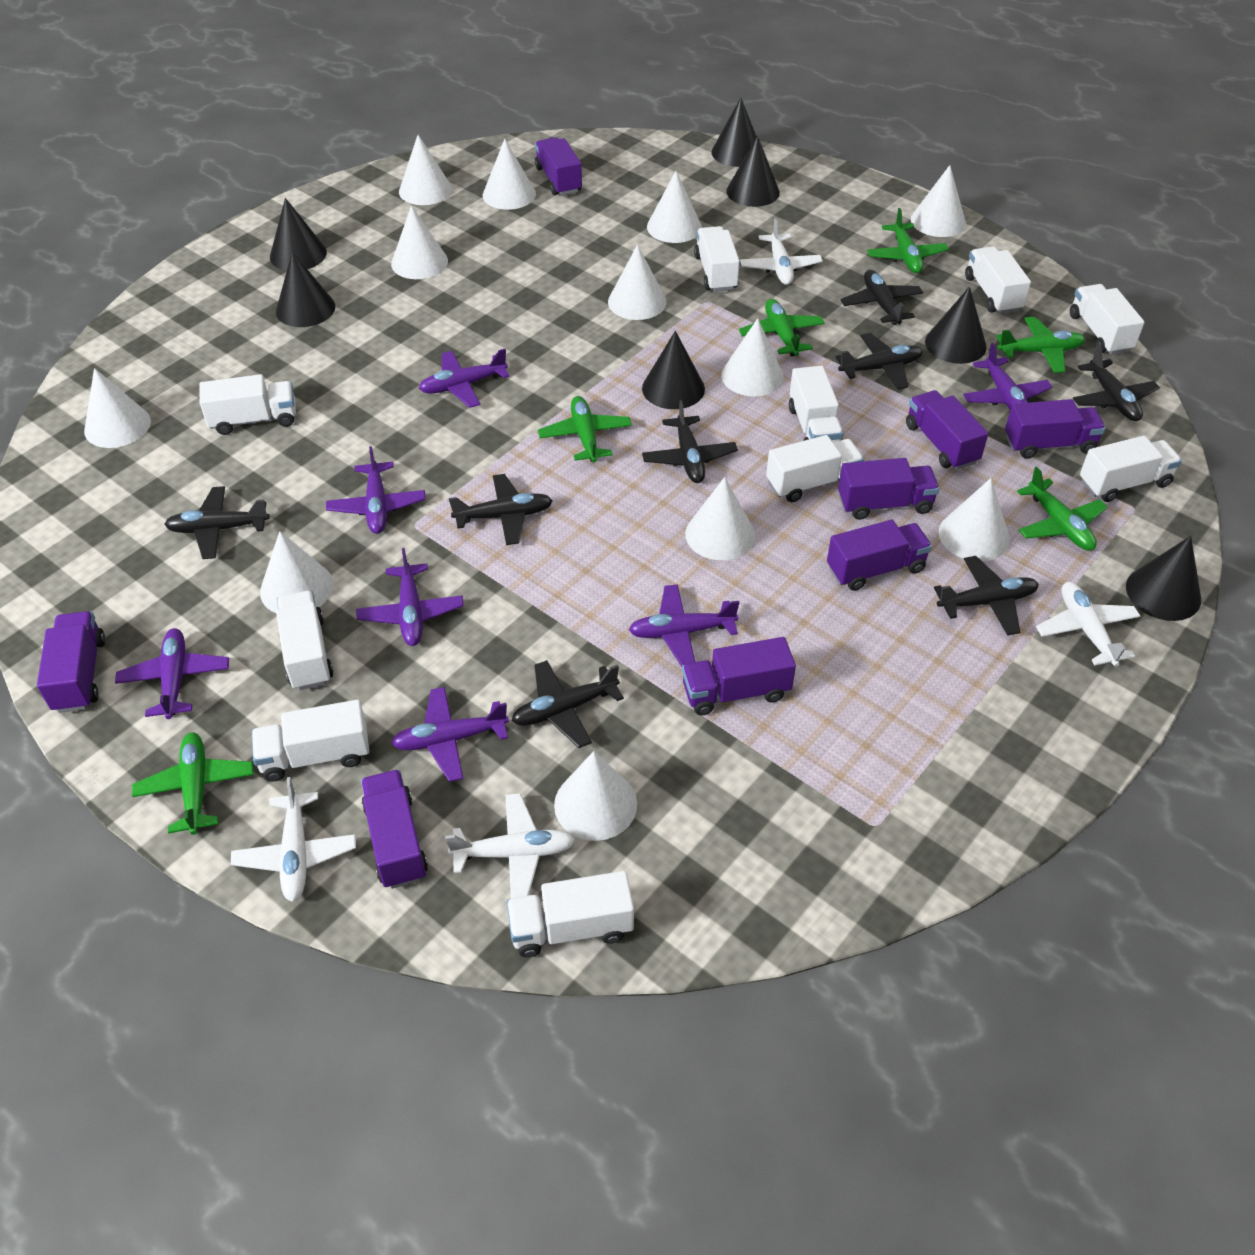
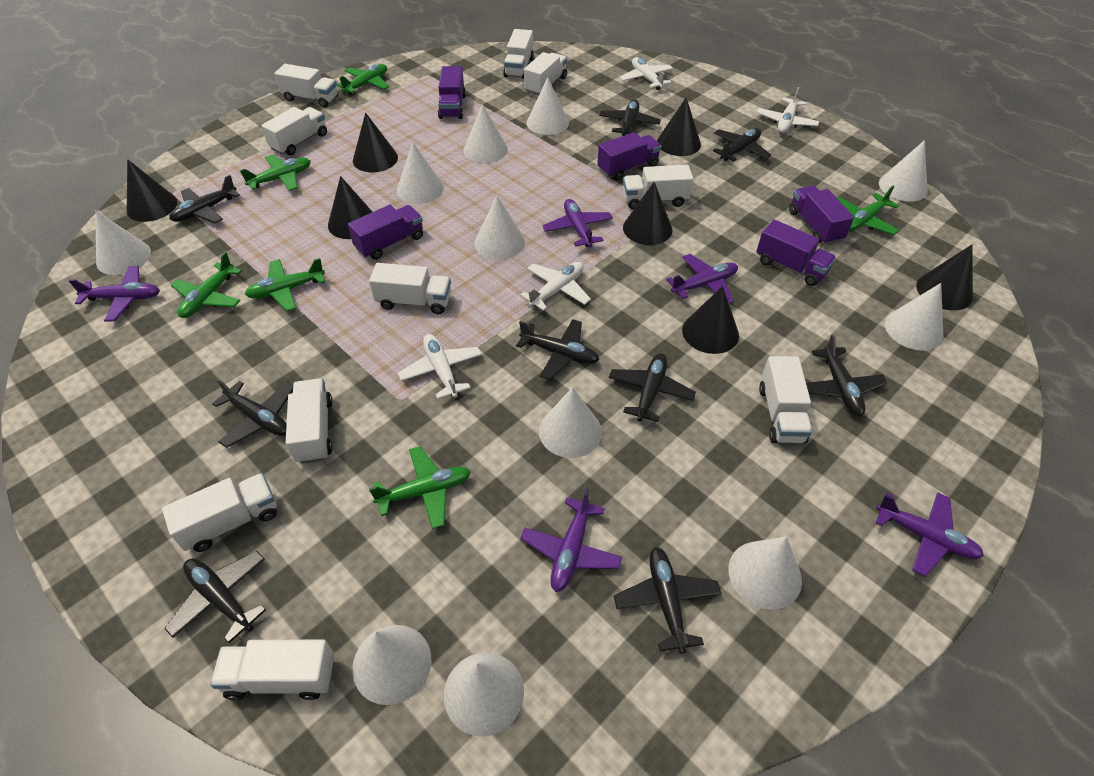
black plane: [164,486,270,559] [449,474,553,545] [512,660,624,748] [642,400,738,483] [835,333,923,389] [841,270,923,325] [934,556,1039,636] [1073,345,1160,421] = 8 -> [164,551,266,643] [169,175,240,223] [212,379,293,448] [516,319,599,380] [599,100,661,136] [609,353,696,422] [614,547,721,654] [713,128,771,161] [806,335,888,416] = 9
purple plane: [115,628,229,719] [326,446,426,534] [356,548,464,646] [391,687,509,782] [419,349,510,408] [629,584,740,667] [963,343,1052,410] = 7 -> [69,266,160,322] [520,489,622,592] [542,199,613,247] [666,254,738,303] [876,492,984,577] = 5
purple truck: [37,611,105,713] [361,769,428,889] [535,137,582,196] [682,637,796,715] [827,520,932,591] [838,458,940,520] [906,390,988,470] [1005,399,1106,459] = 8 -> [348,205,423,260] [438,66,466,119] [597,132,661,180] [756,220,836,286] [789,186,854,245] = 5
white cone: [84,368,151,448] [260,531,333,613] [391,206,448,279] [399,135,452,205] [483,139,536,210] [554,751,637,841] [608,244,667,320] [647,171,702,243] [685,477,755,560] [721,318,784,397] [911,165,966,237] [939,478,1010,561] = 12 -> [95,210,151,275] [352,625,431,705] [397,142,444,204] [444,652,524,737] [464,104,508,163] [475,196,525,259] [526,77,569,135] [539,387,602,458] [728,537,802,610] [879,140,928,202] [885,283,944,351] = 11

